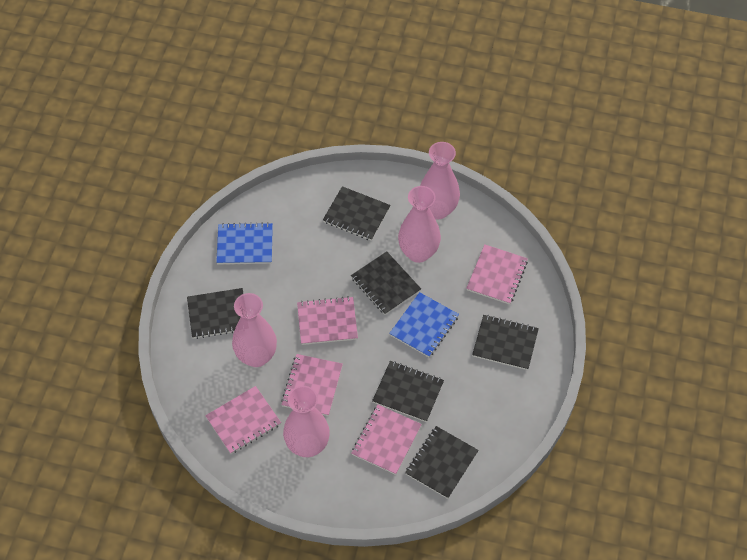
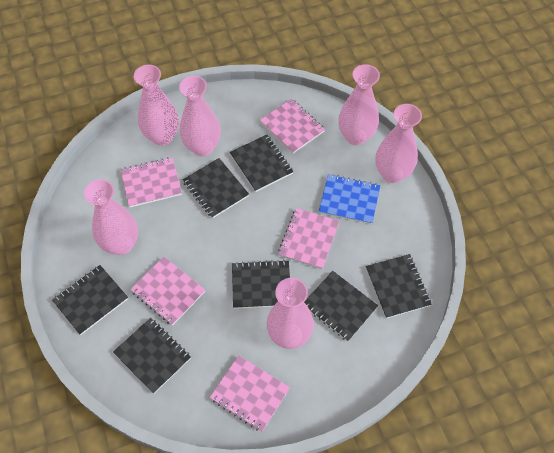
black notebook: [187,288,243,339] [323,186,390,241] [351,252,421,315] [372,361,444,422] [405,426,479,499] [472,315,539,370] = 6 -> [52,265,128,335] [113,318,191,394] [183,158,249,218] [230,135,293,192] [232,260,290,309] [304,271,378,341] [366,254,432,318] = 7
blue notebook: [216,222,273,264] [389,292,459,357] = 2 -> [319,174,381,224] = 1
pink vase: [232,293,277,367] [283,386,330,457] [398,186,441,263] [420,142,460,219] = 4 -> [84,179,138,255] [134,65,179,146] [179,76,221,156] [267,278,314,349] [338,64,380,145] [375,104,422,183] = 6

